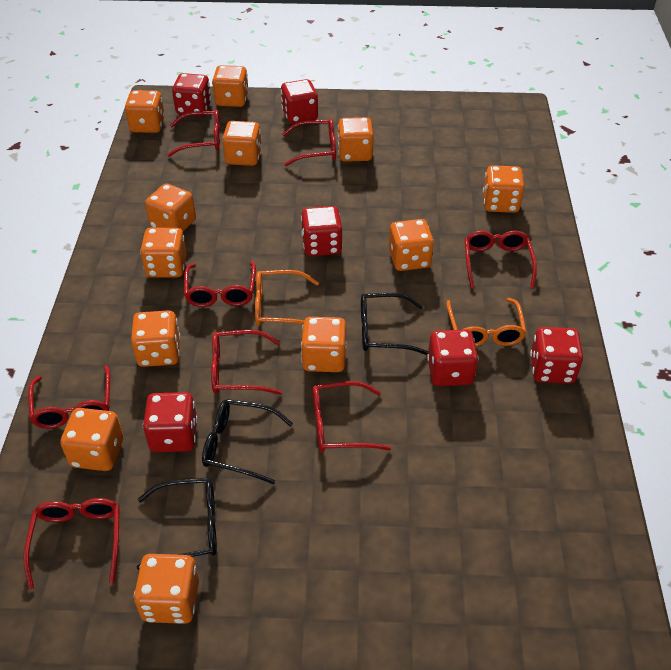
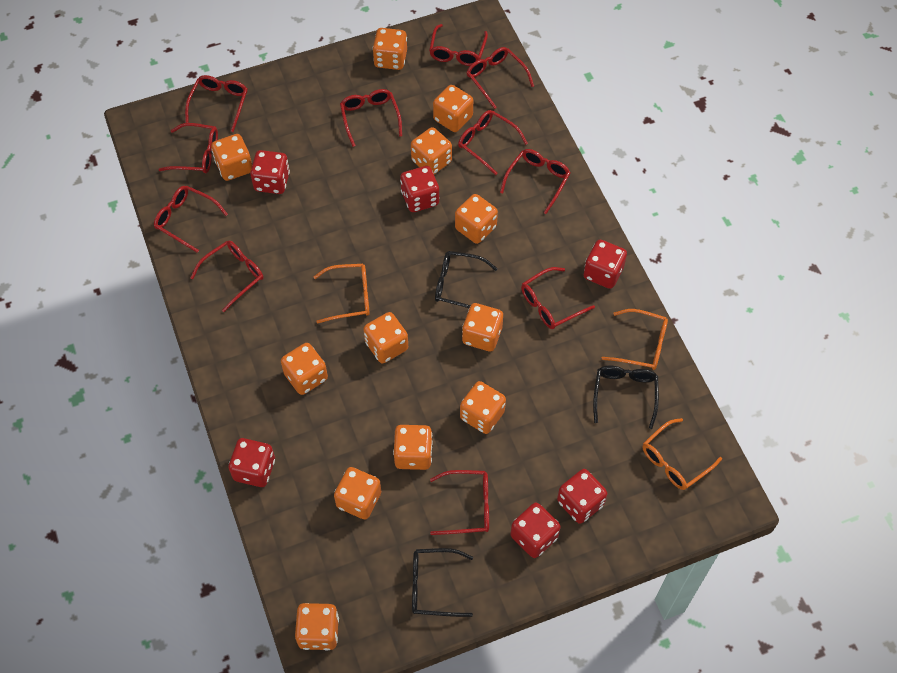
orange glasses: [255,270,319,326] [446,298,527,347] = 2 -> [314,264,370,324] [602,309,668,370] [643,418,722,490] = 3
red glasses: [23,498,120,590] [28,365,110,429] [167,110,220,157] [184,262,256,307] [211,330,282,395] [282,119,336,167] [313,381,392,452] [465,231,537,289] = 8 -> [154,186,228,253] [159,123,218,174] [185,75,247,132] [190,241,263,312] [340,89,402,147] [429,24,488,66] [430,470,489,535] [458,110,528,175] [466,47,534,109] [500,149,570,214] [521,267,595,329] = 11

